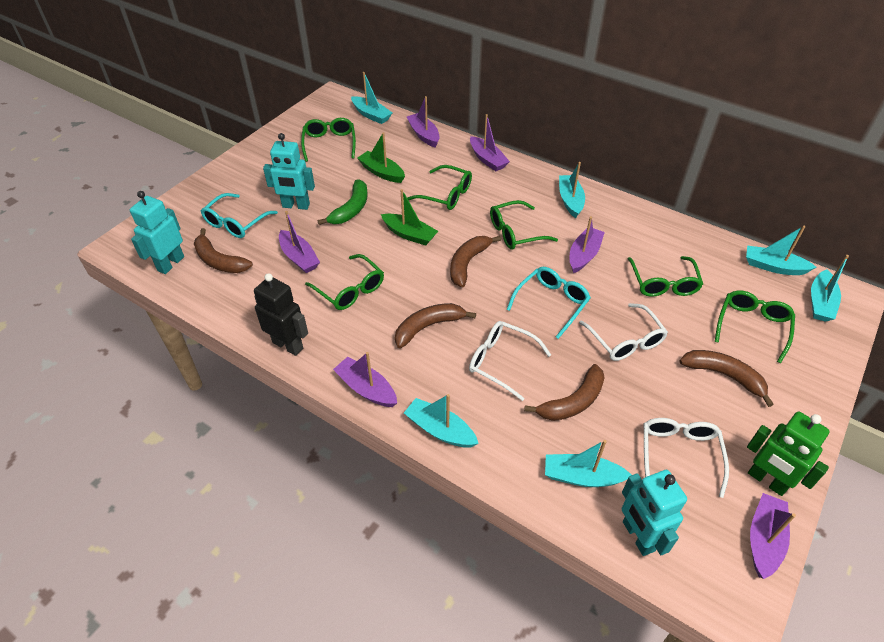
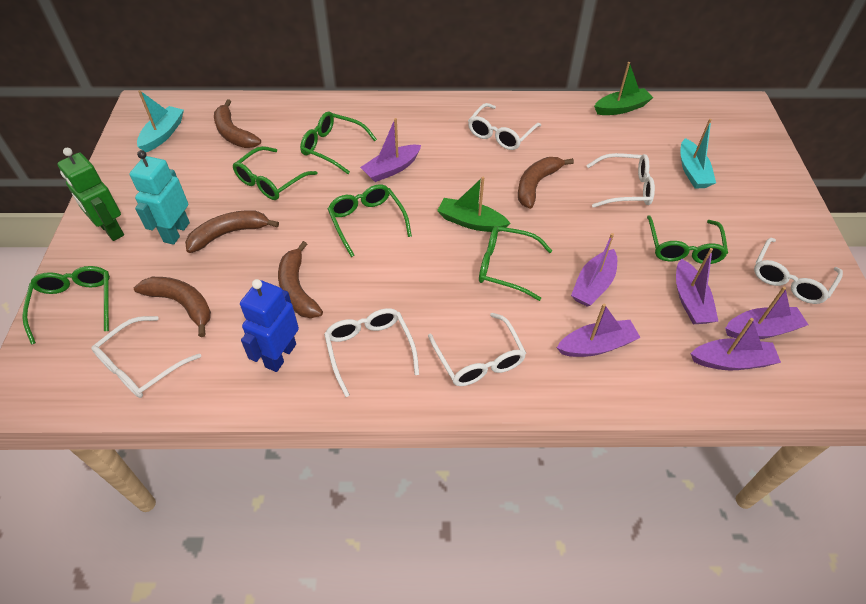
black robot: [254,273,308,356] = 1 -> none = 0
blue robot: none = 0 -> [240,279,299,372] = 1
green banana: [317,179,368,225] = 1 -> none = 0
turquoise boat: [351,72,392,124] [404,394,479,447] [545,440,631,487] [559,162,585,218] [746,226,817,275] [811,255,849,322] = 6 -> [137,90,184,152] [680,119,716,189] = 2
turquoise glasses: [201,193,278,238] [507,267,591,339] = 2 -> none = 0
turquoise robot: [130,191,184,274] [263,133,315,210] [622,470,687,556] = 3 -> [130,150,190,245] = 1
white glasses: [469,321,551,401] [579,303,668,361] [644,418,729,498] = 3 -> [91,316,201,398] [324,308,419,397] [428,313,526,386] [468,103,541,150] [586,153,655,208] [754,238,843,304] = 6

